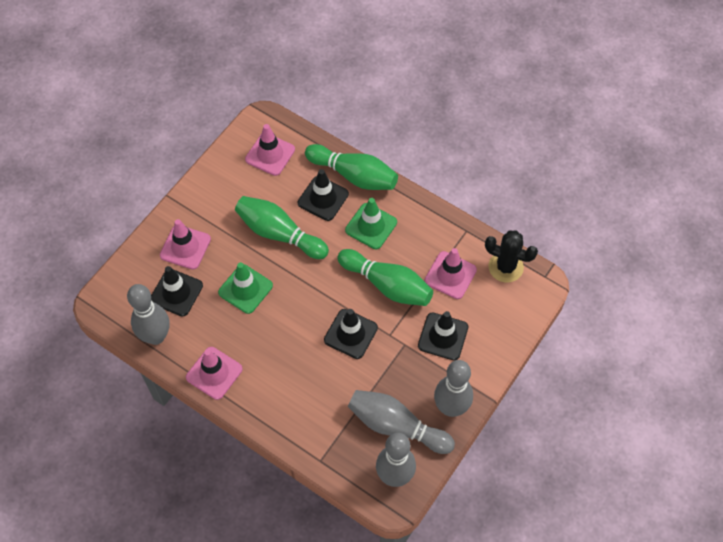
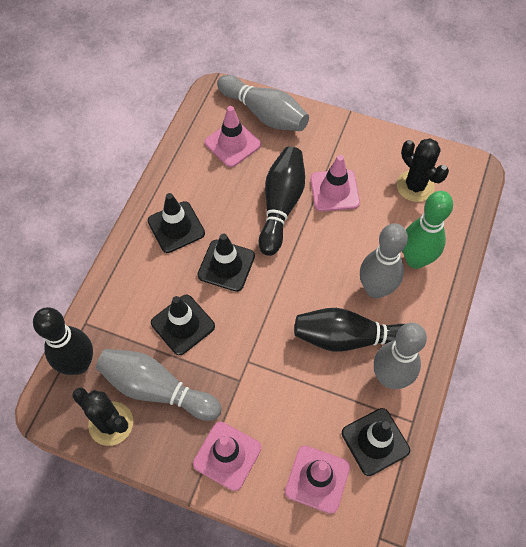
black bowling pin: none = 0 -> [33,307,93,375] [259,146,305,256] [295,308,404,352] = 3
black cactus: [485,231,538,283] = 1 -> [72,388,133,446] [397,138,449,202] = 2
green bowling pin: [235,196,329,259] [305,144,398,190] [337,249,433,306] = 3 -> [402,191,453,269] = 1
green traffic cone: [218,262,273,314] [345,198,397,249] = 2 -> none = 0

